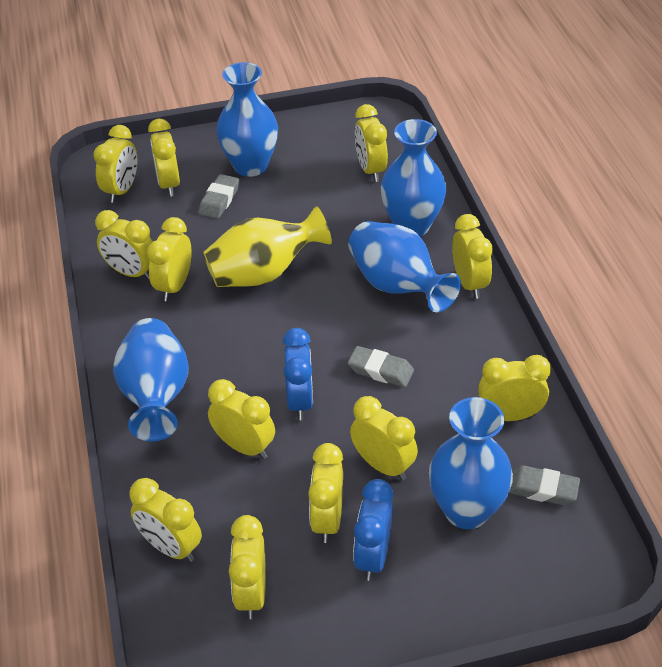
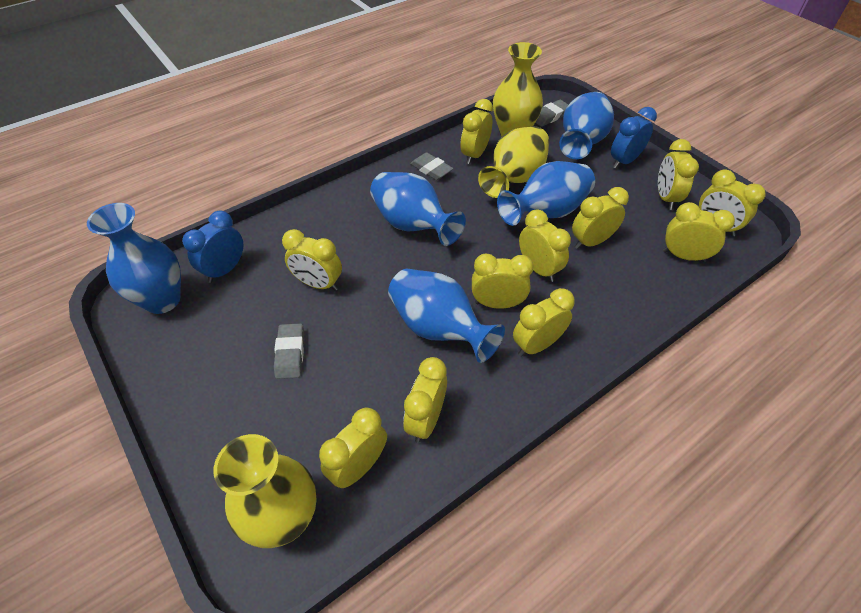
yellow clock: [93,125,137,203] [95,210,153,280] [129,478,202,562] [147,217,191,301] [148,119,180,197] [208,379,275,459] [229,515,266,619] [308,443,343,543] [350,396,418,480] [354,104,388,182] [452,214,493,299] [478,355,551,421] = 12 -> [282,229,342,291] [319,408,387,488] [403,357,447,443] [461,99,493,164] [472,254,534,309] [513,288,575,357] [519,209,571,282] [572,187,629,249] [658,139,699,210] [663,202,735,262] [699,169,766,236] = 11
yellow vase: [203,206,332,287] = 1 -> [213,434,317,548] [478,126,549,198] [493,42,543,137] = 3

